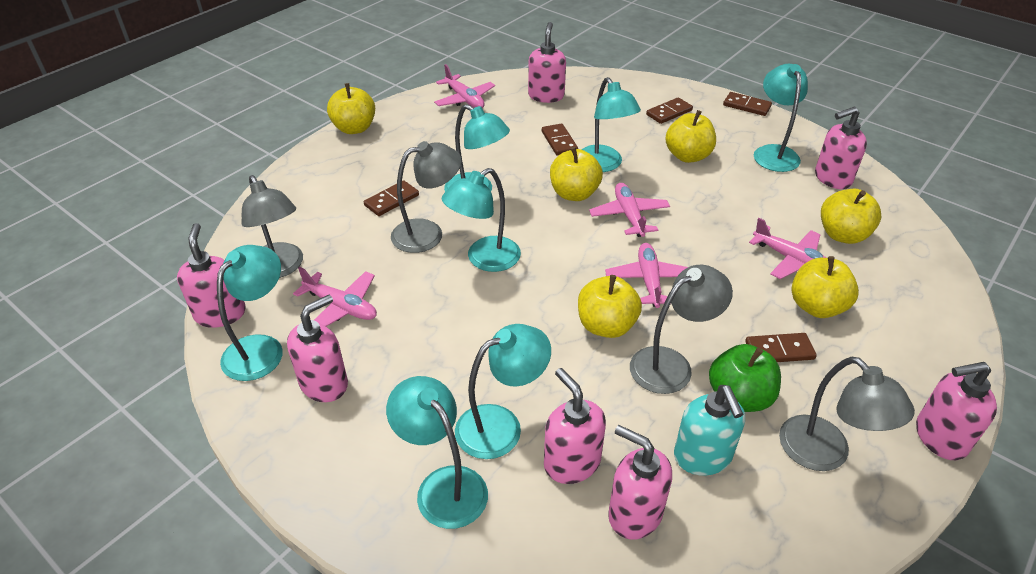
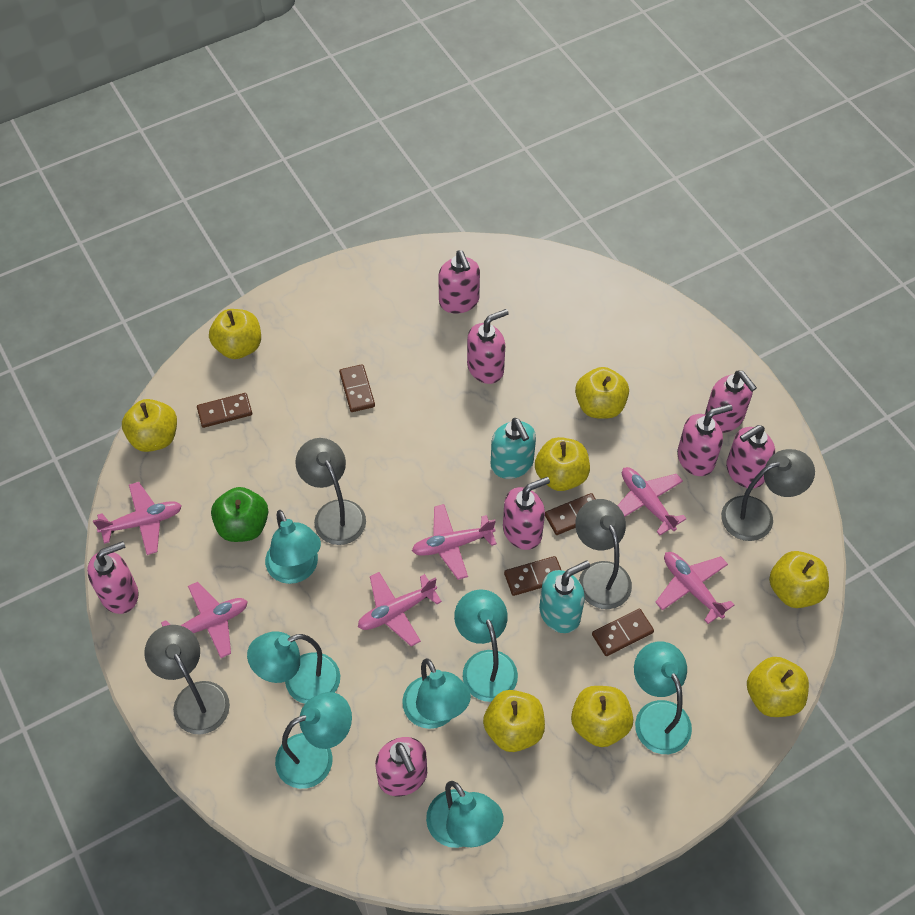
pink plane: [293,267,377,326] [434,64,495,108] [589,183,670,237] [605,243,688,308] [749,218,826,279] = 5 -> [93,482,182,555] [161,582,248,658] [358,572,442,647] [412,504,497,580] [617,467,687,535] [655,552,734,624] = 6
pink soap dispenser: [177,223,246,328] [287,295,348,402] [528,22,566,103] [544,368,606,484] [608,425,672,540] [815,107,867,189] [916,362,997,460] = 7 -> [87,541,139,614] [375,737,427,796] [438,250,480,314] [467,309,509,384] [503,477,550,550] [677,404,733,476] [705,371,757,433] [726,425,775,488] = 8
turquoise soap dispenser: [674,385,745,476] = 1 -> [491,418,536,479] [539,561,590,633] = 2
yellow apple: [327,83,375,134] [550,147,603,201] [578,275,642,338] [665,110,716,163] [792,256,859,318] [821,189,881,244] = 6 -> [122,399,177,452] [209,309,261,359] [483,690,545,752] [535,437,590,491] [571,686,633,747] [575,367,629,419] [747,657,809,717] [769,551,829,608] = 8

